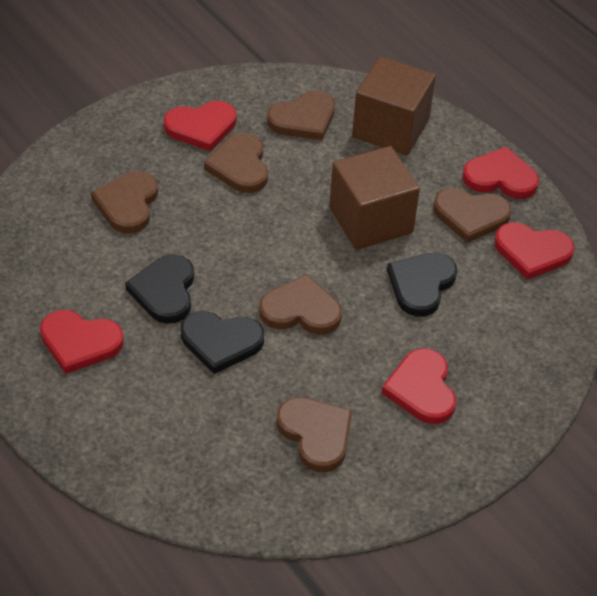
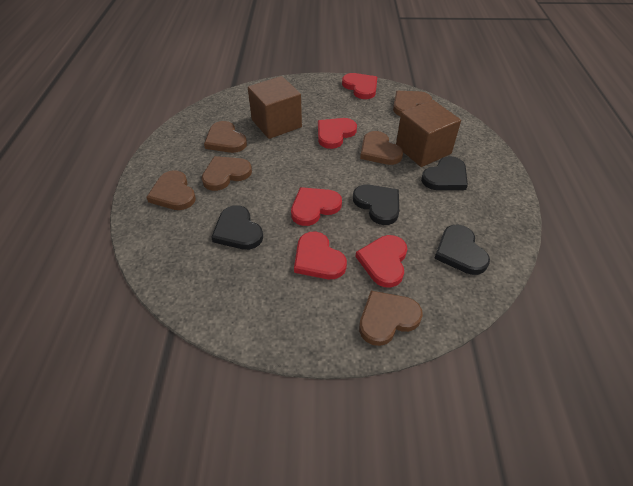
black heart: [125,254,194,324] [181,311,264,374] [387,253,457,317] = 3 -> [211,205,263,250] [353,185,399,225] [421,156,468,190] [434,225,490,275] = 4

